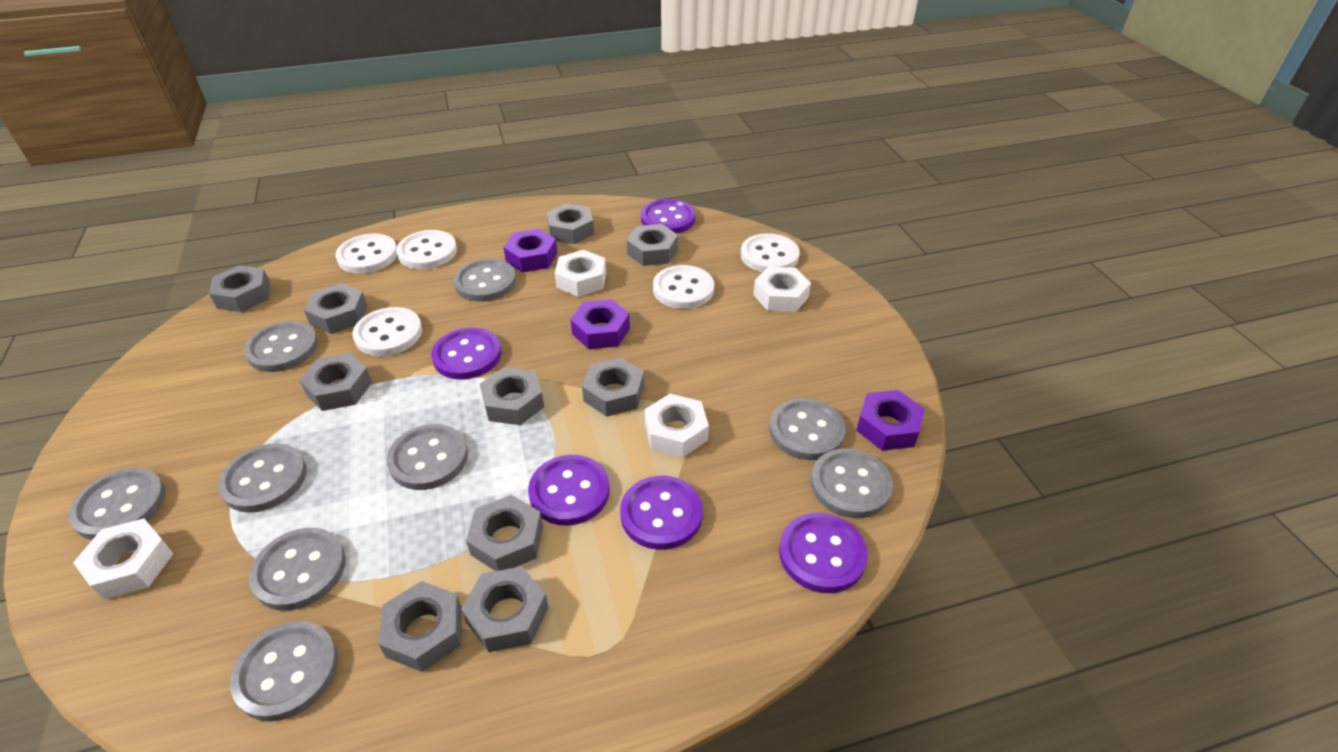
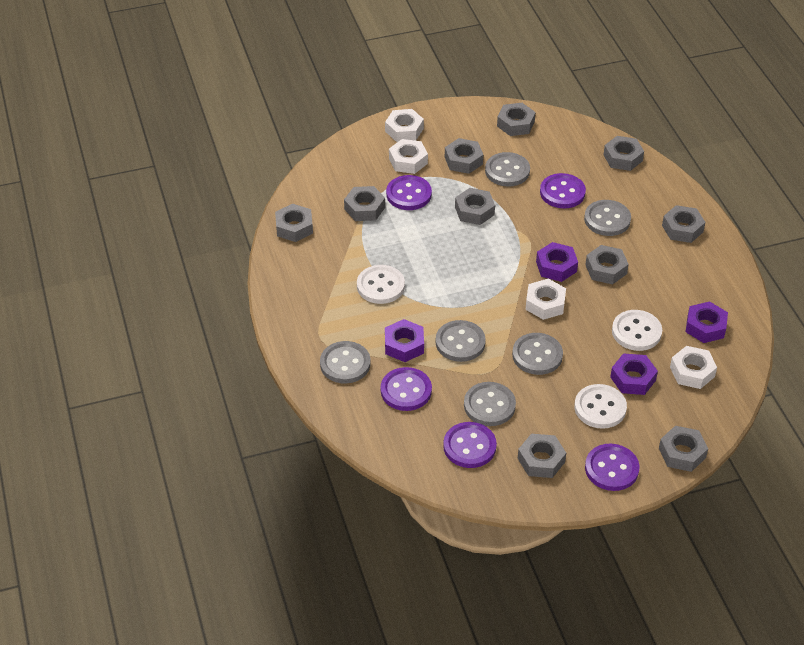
grey button: [68,468,166,540] [218,443,306,513] [230,621,338,722] [244,321,318,372] [249,528,346,611] [387,424,468,490] [454,259,516,302] [769,398,846,460] [810,448,893,518] = 9 -> [320,341,371,383] [436,320,486,362] [464,382,516,426] [485,152,530,187] [512,333,563,375] [584,200,631,236] = 6
purple nut: [503,229,557,273] [570,299,630,349] [856,390,925,451] = 3 -> [385,319,424,362] [536,242,578,282] [610,353,658,395] [686,301,728,343] = 4
white button: [336,233,397,274] [353,307,422,356] [396,230,457,269] [653,265,714,309] [741,233,800,272] = 5 -> [357,265,405,304] [574,384,627,429] [612,310,662,351] = 3

